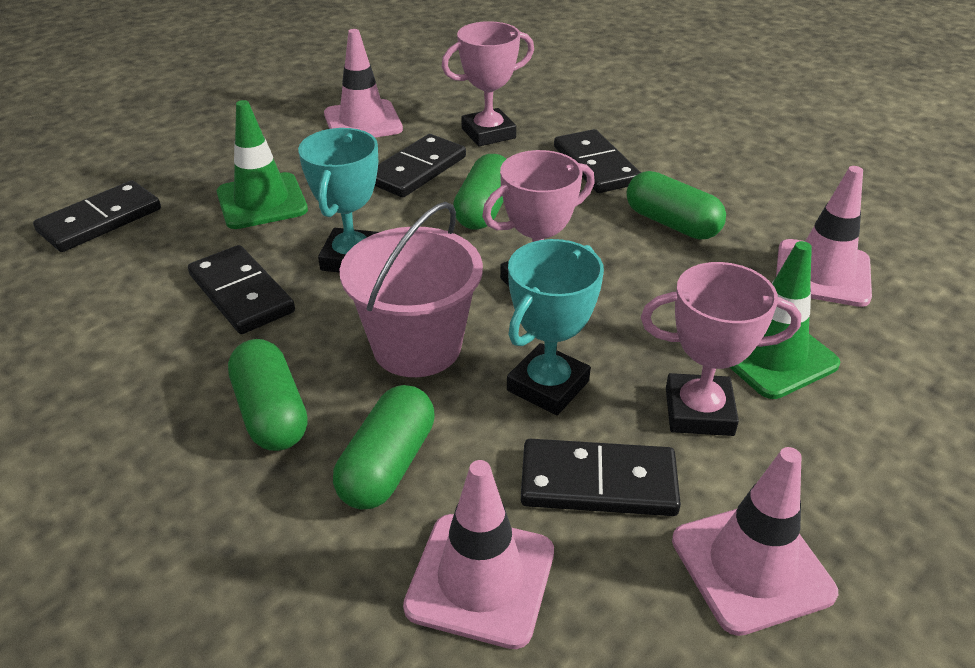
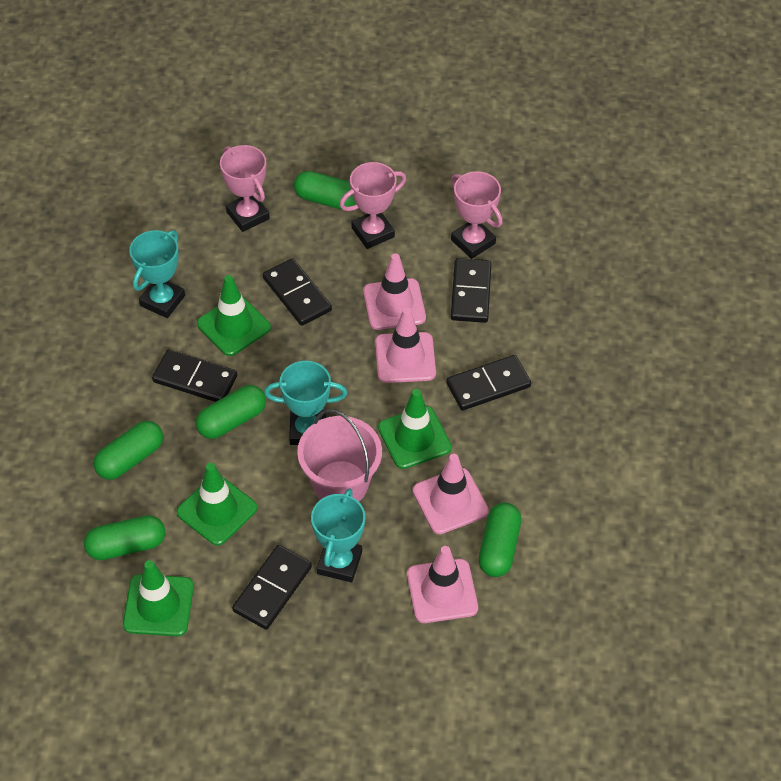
green capsule: [228,339,308,451] [333,385,435,509] [453,154,506,230] [626,171,726,239] = 4 -> [84,515,165,560] [93,421,163,480] [196,385,266,439] [294,171,356,210] [479,503,521,577] = 5
green traffic cone: [217,100,308,229] [729,241,840,399] = 2 -> [123,560,194,636] [177,463,257,546] [197,275,271,356] [378,389,452,469] = 4
turquoise trophy: [298,128,379,273] [507,239,604,415] = 2 -> [129,230,185,318] [264,361,347,445] [311,488,365,583] = 3

